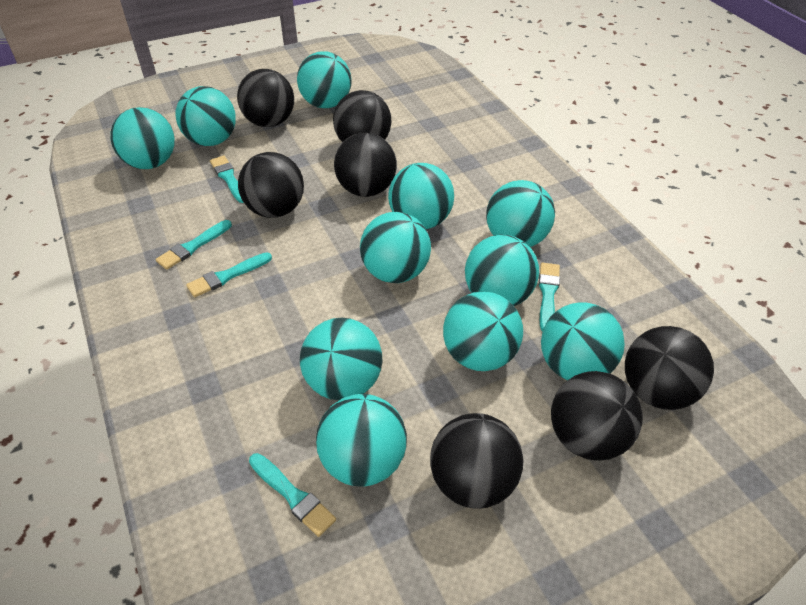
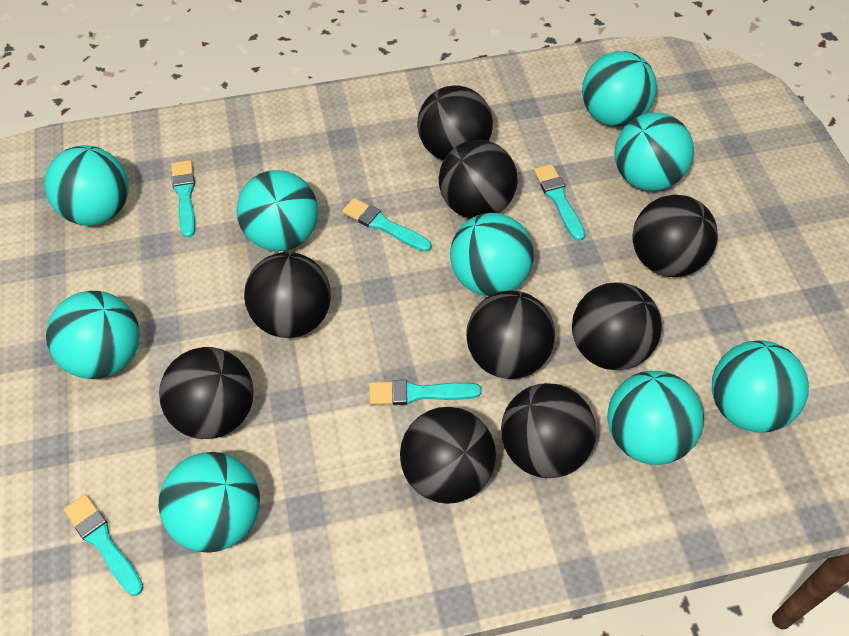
black ball: [237,69,294,127] [238,152,304,218] [333,90,392,142] [334,133,397,197] [430,413,523,509] [551,371,643,461] [625,326,714,410] = 7 -> [159,347,253,439] [244,252,331,338] [400,407,496,504] [417,85,493,160] [439,140,518,219] [466,290,555,379] [501,383,596,478] [572,282,662,370] [632,194,718,277] = 9
turquoise ball: [110,107,175,169] [175,86,236,146] [297,51,352,108] [300,318,383,400] [316,394,407,487] [360,212,431,283] [388,163,454,229] [443,292,523,371] [465,235,539,306] [486,180,555,247] [541,302,625,380] = 11 -> [45,145,129,226] [46,291,140,379] [159,452,260,553] [236,170,318,252] [450,213,534,296] [582,51,657,126] [607,371,704,465] [615,113,694,191] [712,341,809,433] = 9

